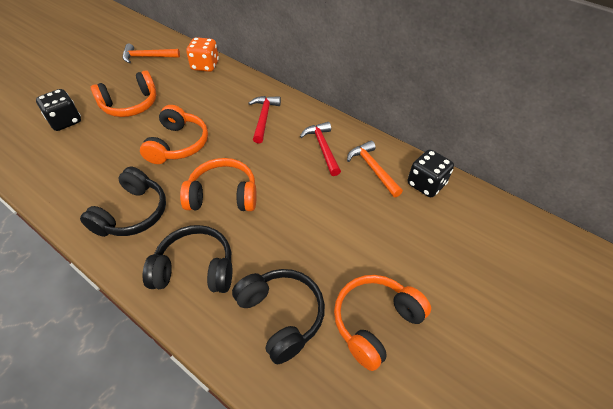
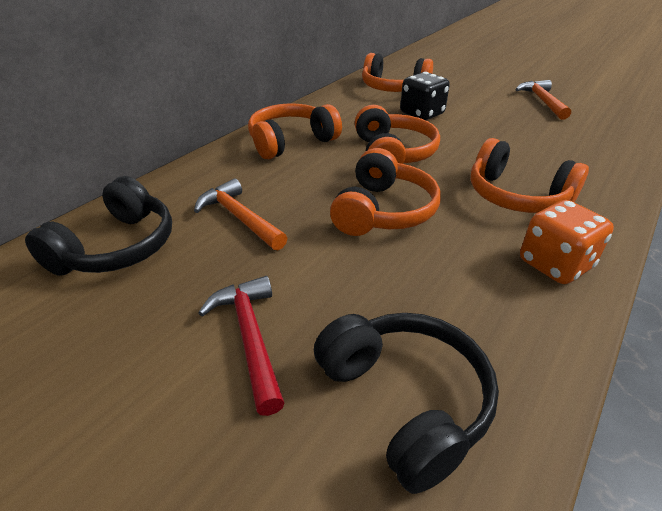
black dice: [36,89,81,131] [408,150,454,197] = 2 -> [400,72,450,120] = 1
black headphones: [80,167,166,237] [143,225,232,293] [232,269,325,364] = 3 -> [25,176,172,276] [314,313,499,494] = 2
orange headphones: [91,70,156,117] [140,105,208,164] [180,158,257,211] [334,275,431,371] = 4 -> [248,103,342,159] [330,148,441,236] [355,105,440,164] [362,53,433,92] [471,138,589,213] = 5
red hammer: [249,96,281,143] [300,122,341,176] = 2 -> [198,276,284,416] = 1

